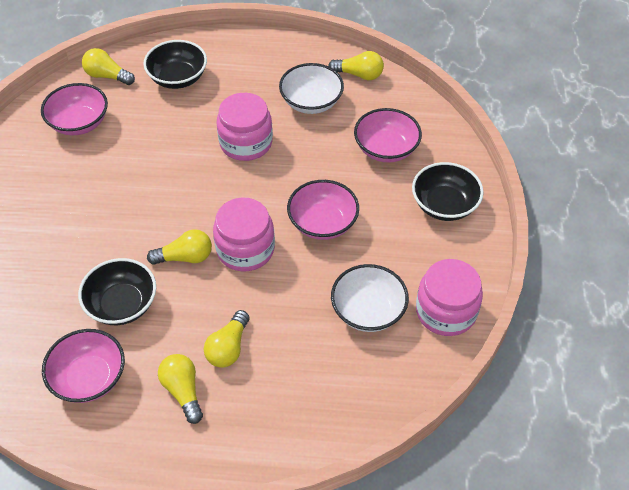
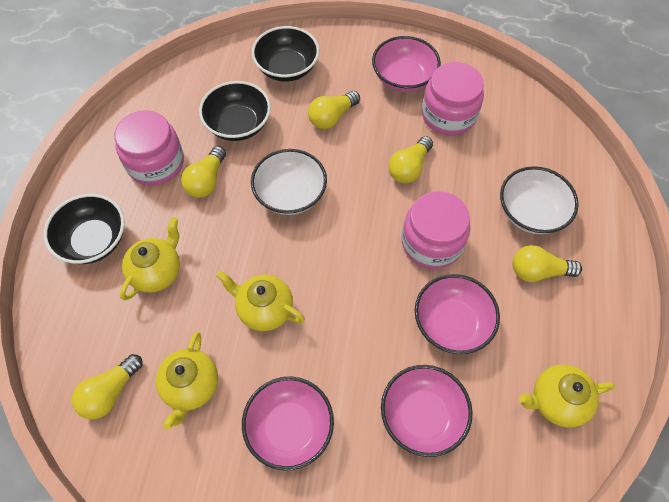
yellow teapot: none = 0 -> [120,217,180,300] [156,332,218,430] [216,271,305,331] [519,364,615,428] = 4

